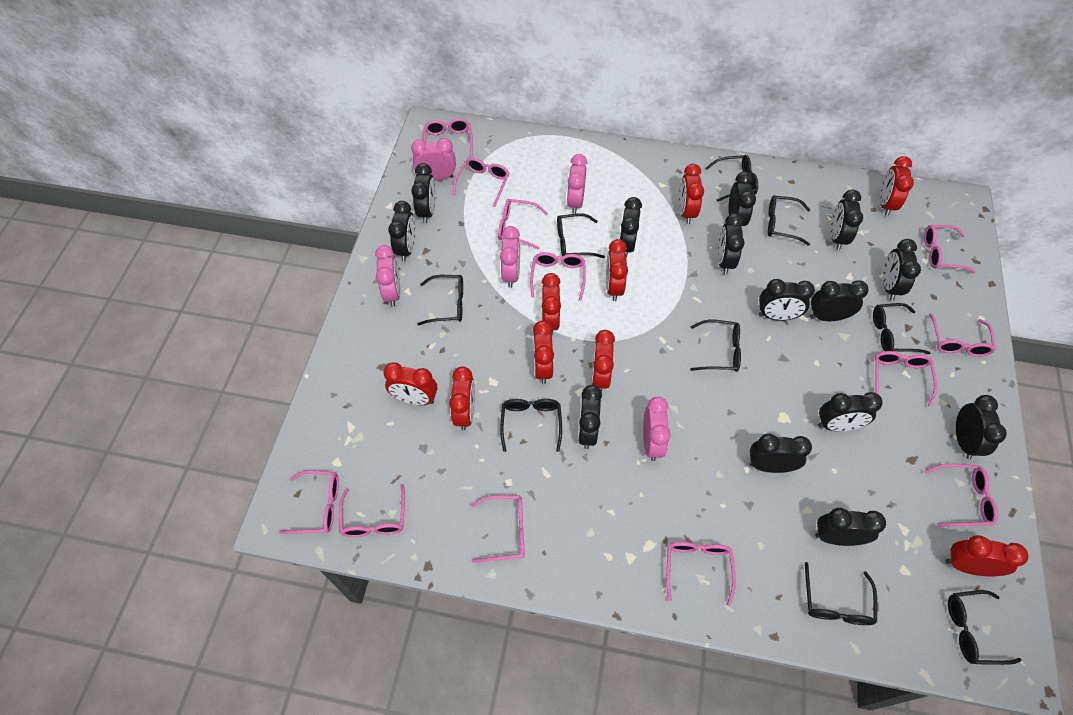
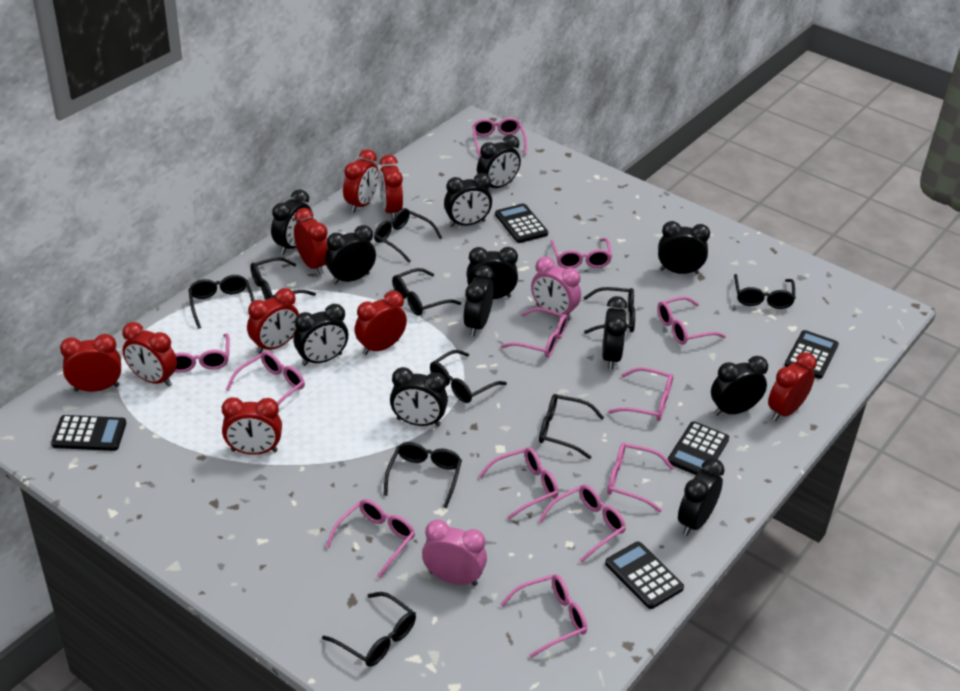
black calculator: none = 0 -> [51,415,126,451] [495,204,548,243] [605,542,684,609] [668,422,729,475] [785,330,839,379] = 5
black clock: [388,201,416,262] [411,163,436,224] [578,385,602,449] [619,197,642,258] [718,213,745,275] [728,172,756,226] [749,434,812,473] [759,279,815,321] [810,280,869,321] [815,508,886,546] [818,392,883,431] [831,189,863,250] [883,239,921,301] [956,395,1007,459] = 14 -> [271,189,313,254] [294,304,348,366] [325,225,376,284] [390,367,448,426] [444,173,492,227] [463,265,494,336] [467,247,518,299] [477,135,521,189] [602,296,628,369] [658,221,710,274] [678,458,725,536] [711,356,768,416] = 12
black glasses: [417,275,463,325] [500,399,562,452] [557,213,605,258] [690,320,741,372] [706,155,758,202] [768,195,810,246] [805,562,877,625] [873,303,930,354] [948,590,1022,665] = 9 -> [188,275,254,329] [250,257,316,300] [322,592,416,667] [374,208,442,262] [384,442,462,509] [392,268,461,316] [430,350,507,403] [539,394,604,459] [583,287,635,334] [734,274,795,309] = 10
pink clock: [375,245,401,307] [411,138,456,181] [500,226,520,288] [567,154,588,214] [643,397,671,461] = 5 -> [422,519,487,586] [531,257,581,320] = 2

